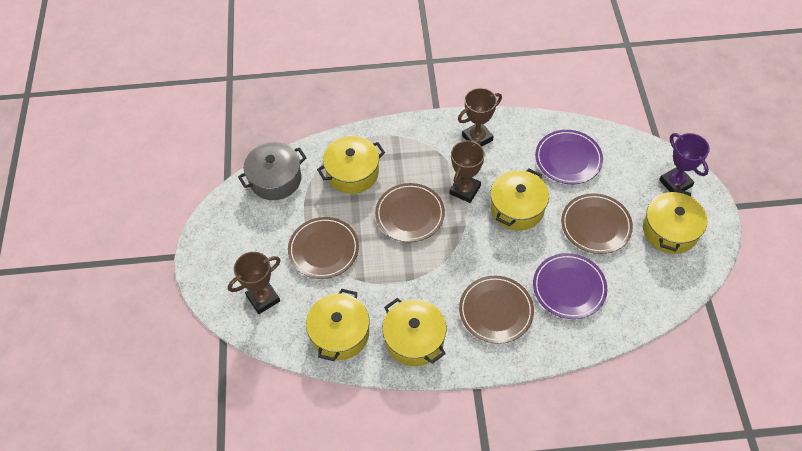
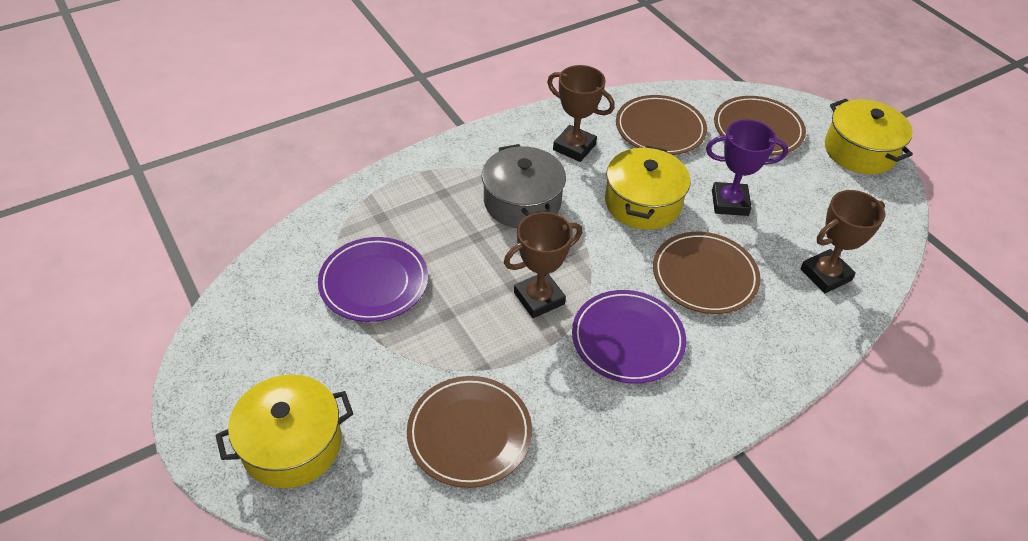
yellow pot: [306,289,369,361] [317,136,385,194] [382,298,446,366] [490,168,549,231] [643,189,708,254] = 5 -> [215,374,353,488] [605,146,691,230] [825,98,913,174] = 3

